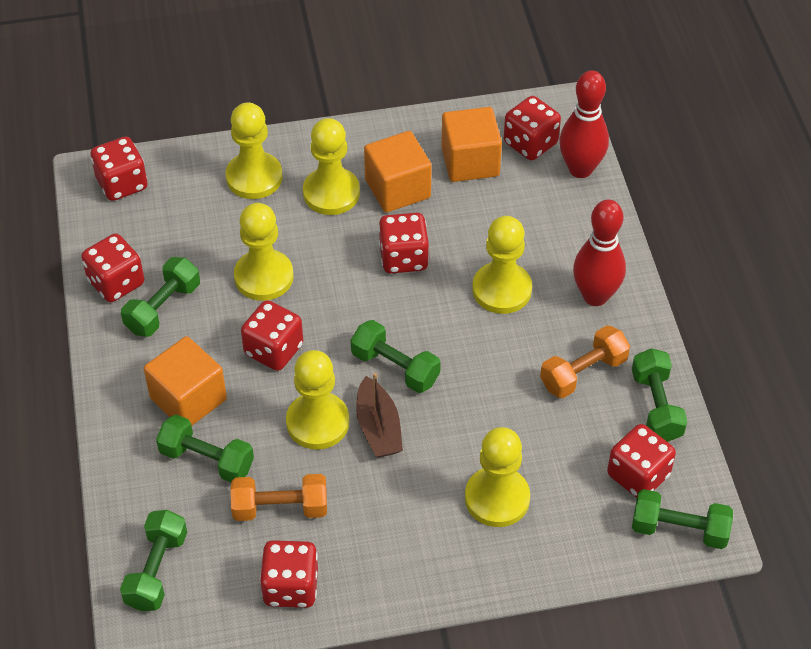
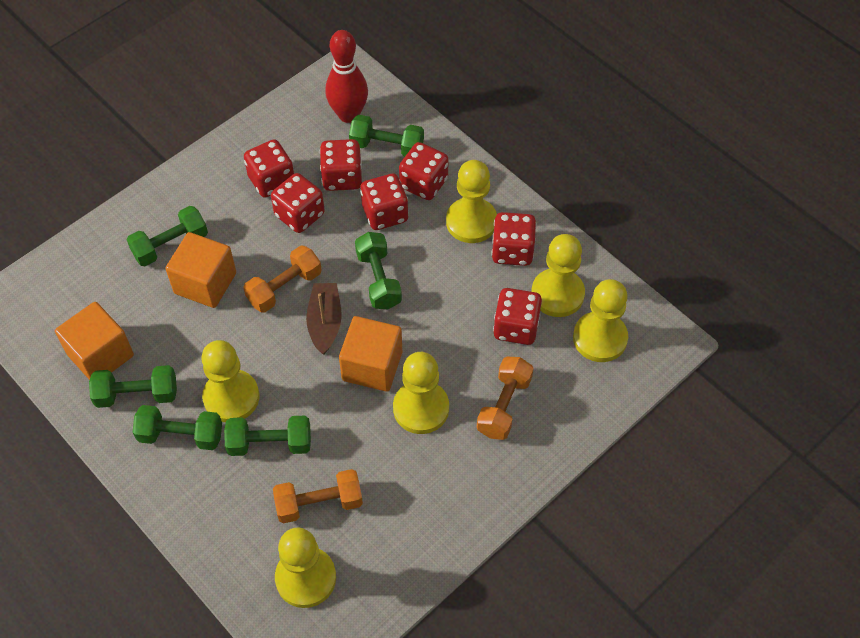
orange dumbbell: [230,474,327,521] [540,325,630,398] = 2 -> [243,245,322,312] [273,469,363,523] [477,356,534,440] = 3
red bowling pin: [559,70,609,178] [573,199,626,306] = 2 -> [325,30,368,123] = 1

